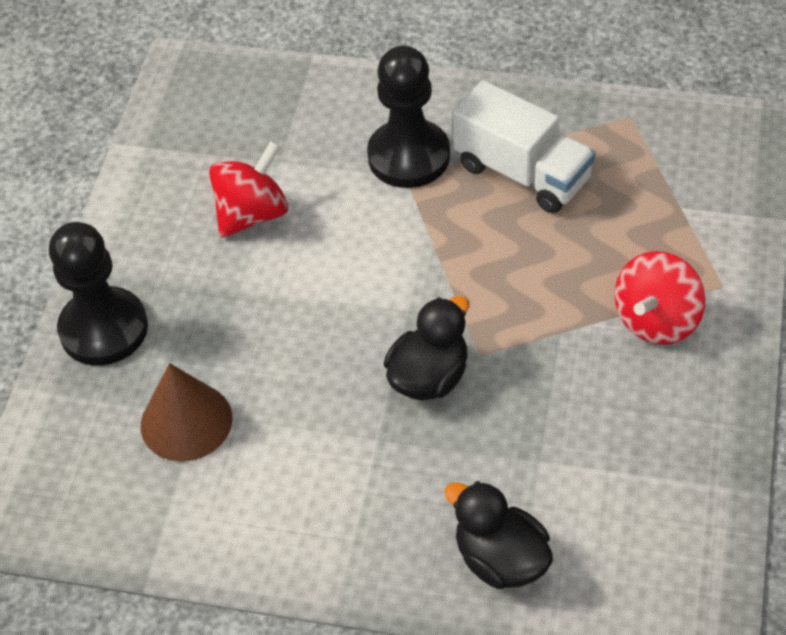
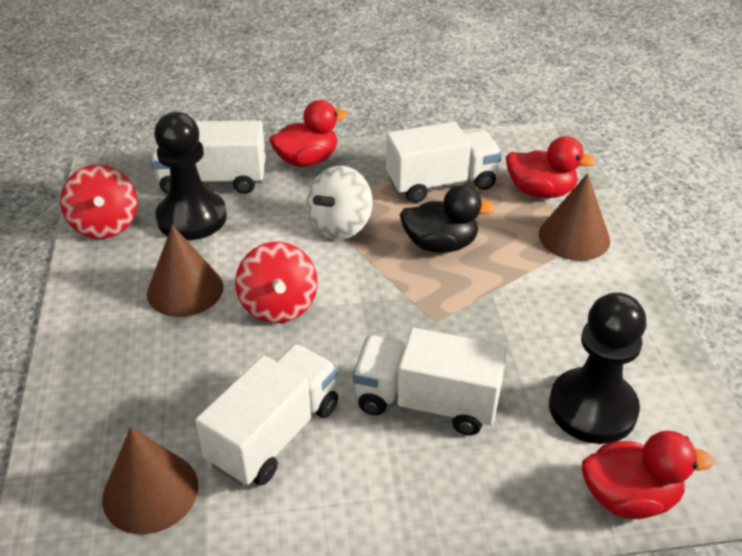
black duck: [384,296,469,400] [444,481,553,589] = 2 -> [400,185,496,253] = 1
brown cone: [141,363,232,462] = 1 -> [102,427,198,534] [147,225,223,317] [539,173,610,261] = 3
red duck: none = 0 -> [269,100,347,167] [506,136,596,198] [582,430,714,519] = 3
white spinning top: none = 0 -> [307,166,373,240] = 1
white truck: [452,80,595,213] = 1 -> [151,120,266,194] [195,344,338,486] [353,328,507,435] [386,121,502,203] = 4

